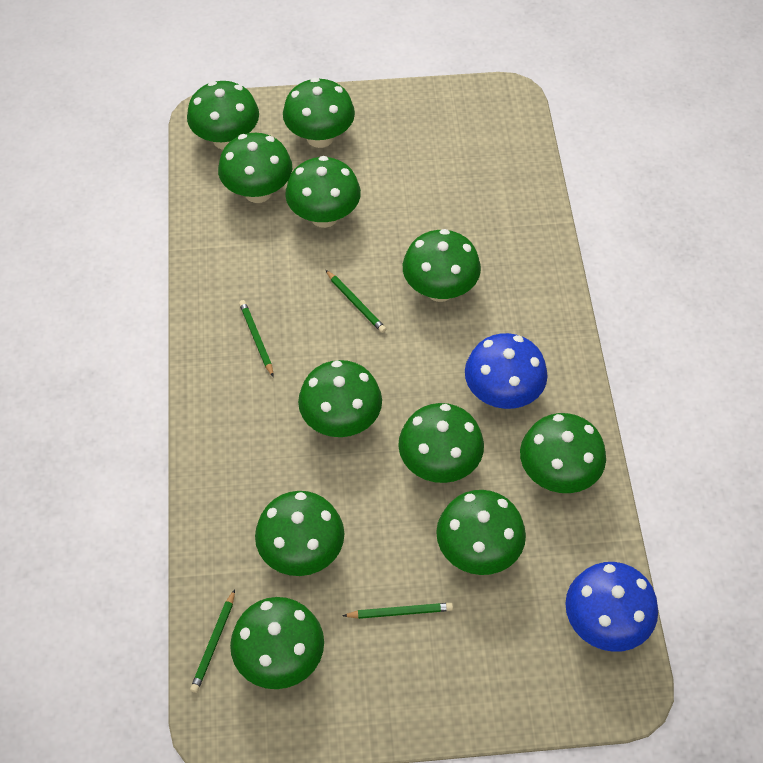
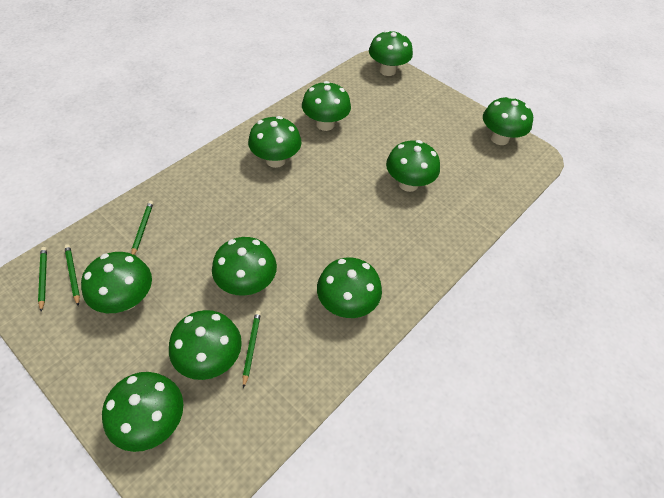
blue mushroom: [465,333,548,409] [565,562,658,652] = 2 -> none = 0
green mushroom: [187,81,259,150] [218,133,292,203] [230,597,324,689] [255,491,344,576] [283,78,355,148] [285,156,361,228] [298,360,382,437] [398,403,484,483] [403,229,481,302] [436,490,526,575] [520,413,606,493] = 11 -> [81,252,152,313] [102,372,183,452] [169,310,242,380] [212,237,277,296] [248,116,302,168] [302,81,351,131] [317,257,382,318] [369,30,413,76] [386,140,440,192] [483,96,533,145] = 10

